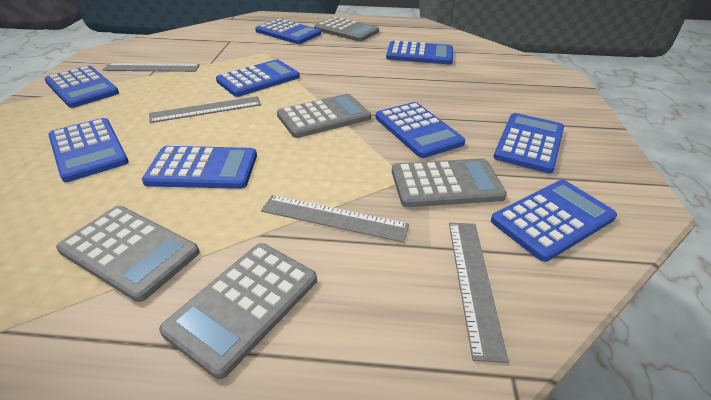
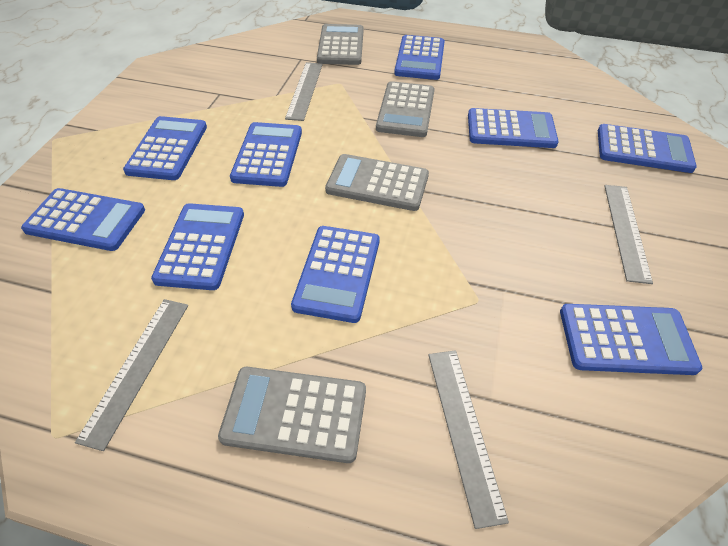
grey calculator: [56,206,200,302] [159,243,317,379] [277,94,371,138] [314,17,379,42] [392,158,507,207] = 5 -> [218,367,366,463] [317,24,364,65] [325,154,429,211] [376,81,435,137] = 4

